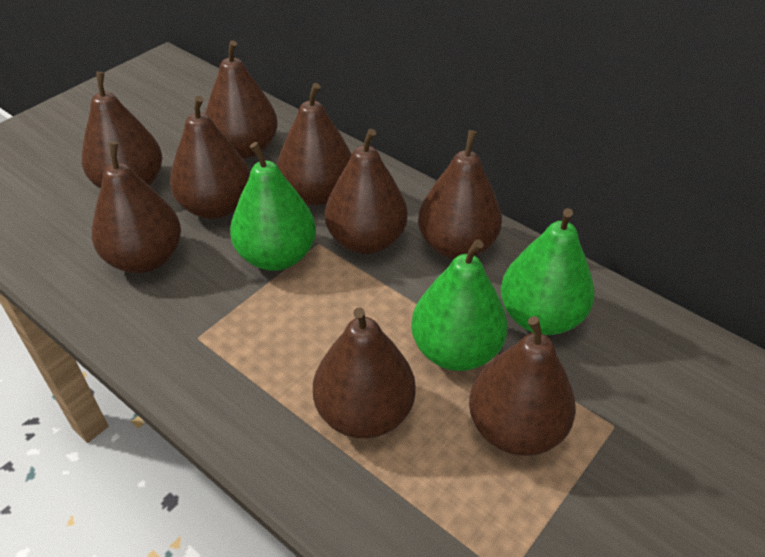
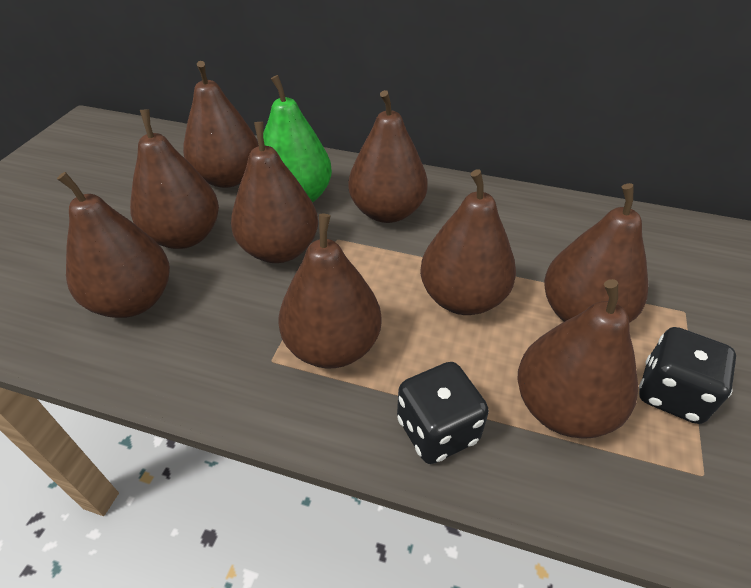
black dice: none = 0 -> [397,362,489,464] [639,327,736,424] = 2
green pear: [230,142,316,271] [411,239,507,371] [501,208,595,335] = 3 -> [263,75,332,202] = 1

